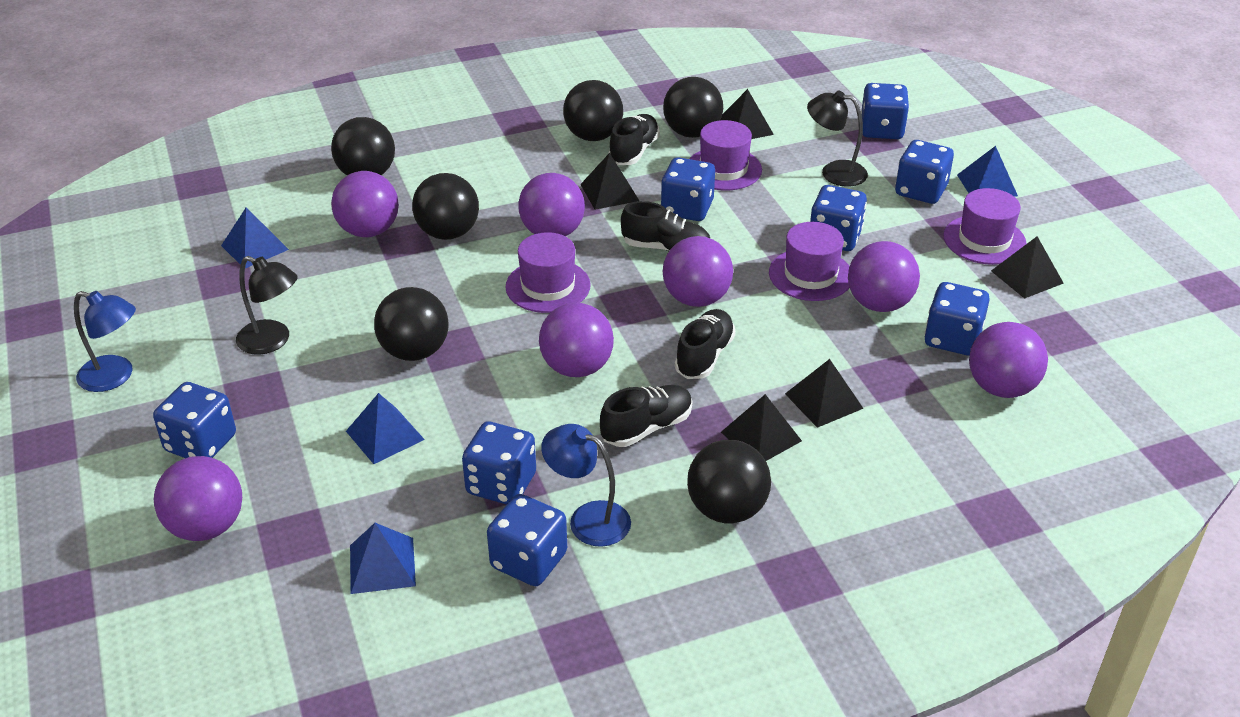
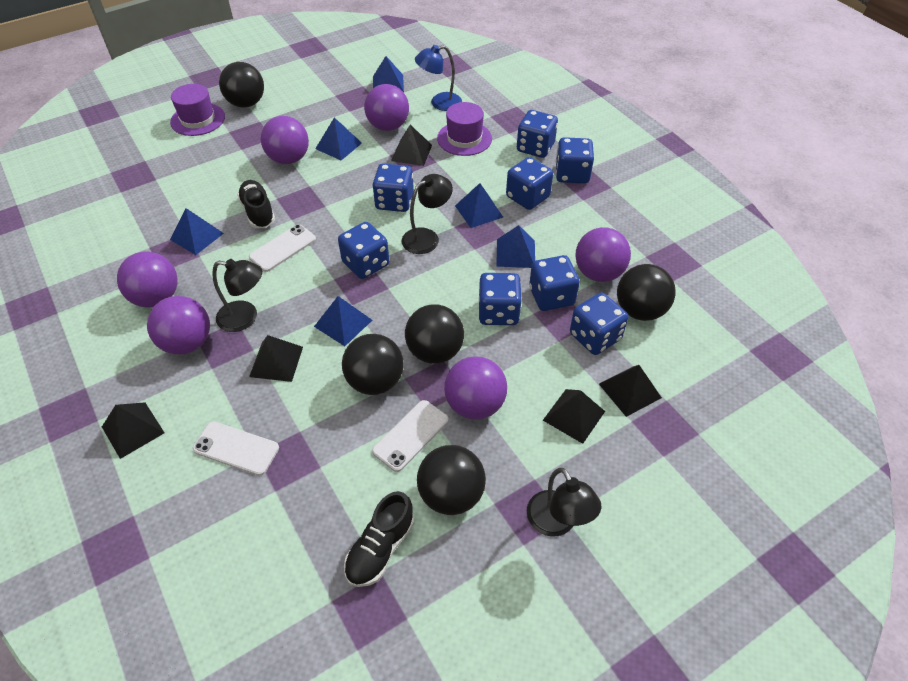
black ball: [331,117,395,176] [374,287,448,361] [412,173,479,240] [563,80,623,141] [663,77,723,138] [687,440,771,523] = 6 -> [219,62,264,108] [342,334,404,395] [405,304,464,364] [417,445,486,515] [617,264,676,321] = 5
black lamp: [236,256,298,355] [807,91,868,187] = 2 -> [213,259,262,332] [402,174,453,254] [527,468,601,537] = 3
black shoe: [600,385,693,447] [608,114,660,165] [621,201,710,251] [675,309,736,379] = 4 -> [237,180,275,228] [344,491,414,587] = 2
blue lamp: [74,291,136,392] [541,424,631,547] = 2 -> [415,45,462,111] = 1
blue pyramid: [221,207,289,268] [346,393,425,464] [350,523,416,594] [957,146,1018,197] = 4 -> [170,208,224,255] [314,296,372,346] [315,117,362,160] [373,56,404,92] [455,183,503,228] [496,225,535,268] = 6
purple ball: [154,456,242,541] [331,171,399,237] [518,173,585,236] [539,303,614,377] [663,236,733,307] [848,241,920,312] [969,322,1048,398] = 7 -> [117,252,178,308] [147,296,210,355] [261,116,309,164] [364,84,409,131] [444,356,507,420] [575,227,631,282] = 6
purple hat: [505,232,590,313] [689,120,762,190] [769,222,849,301] [943,188,1027,265] = 4 -> [170,84,225,136] [437,102,492,156] = 2
white phone: none = 0 -> [193,421,279,476] [249,224,316,272] [372,400,449,472] = 3

